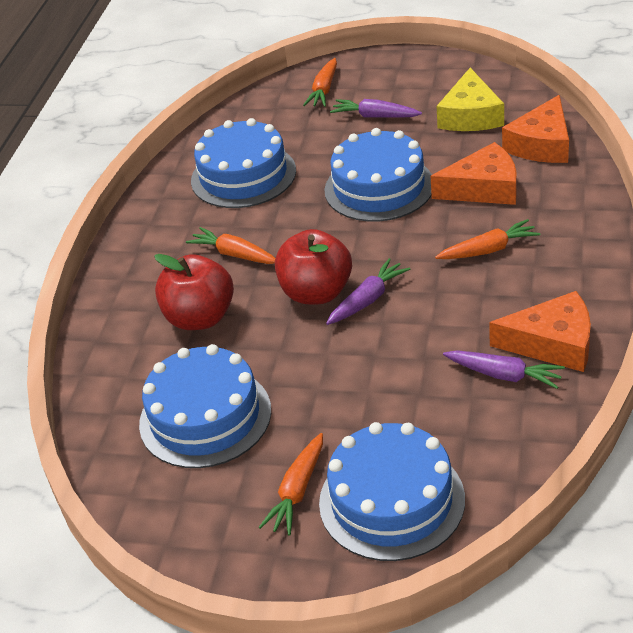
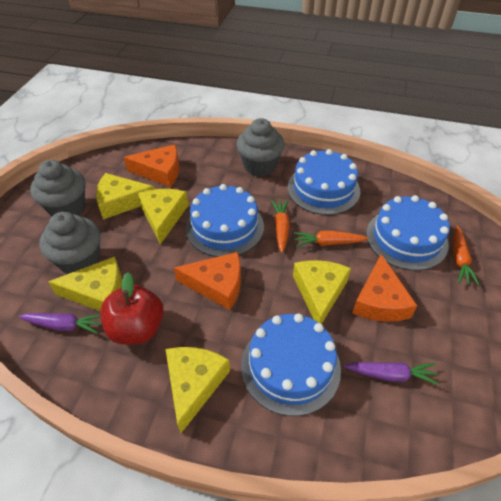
grey cupcake: none = 0 -> [30,160,85,216] [39,212,100,274] [237,118,285,176] = 3
orange carrot: [186,227,275,264] [259,433,323,535] [303,58,337,107] [435,219,540,259] = 4 -> [271,200,290,253] [294,230,369,247] [453,226,480,285] = 3
purple carrot: [326,258,410,325] [330,99,422,118] [443,350,565,389] = 3 -> [19,313,101,334] [344,362,440,385] = 2
red apple: [154,254,234,330] [275,229,352,305] = 2 -> [100,272,164,345] = 1
yellow cheese: [437,68,504,131] = 1 -> [48,257,122,311] [96,173,155,220] [137,189,189,245] [165,347,230,433] [293,260,351,324] = 5

